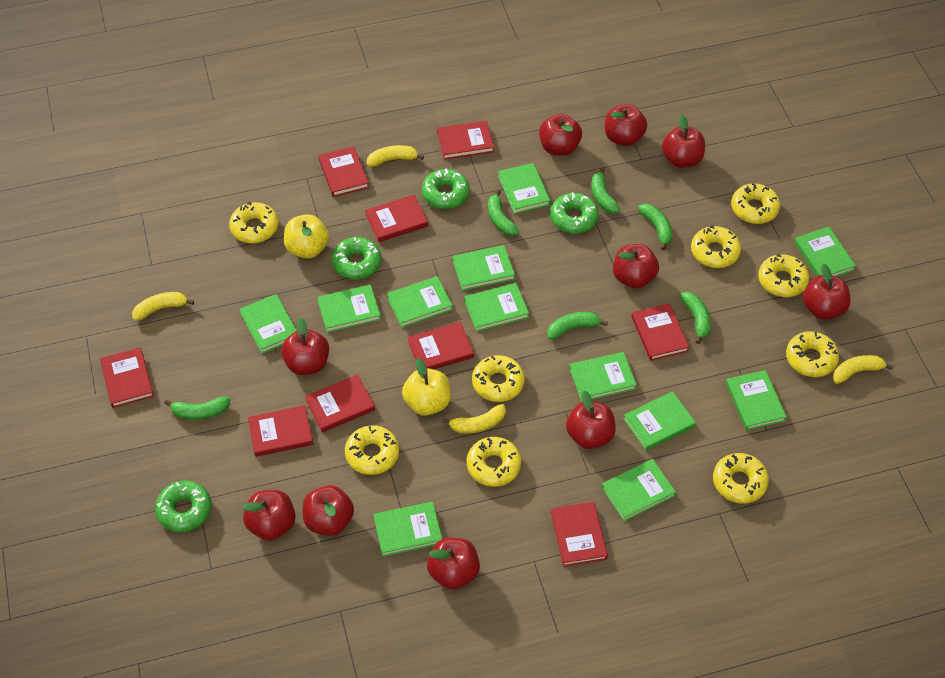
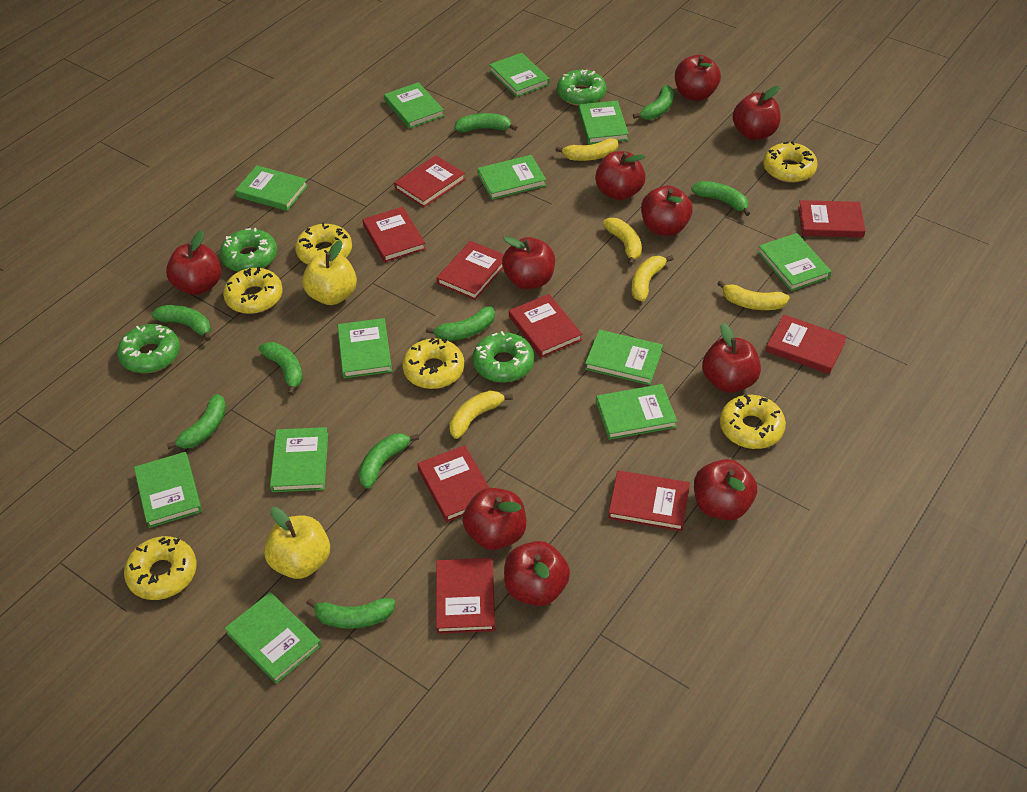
green banana: [164,397,230,420] [488,189,519,236] [547,312,608,340] [591,167,620,214] [638,204,673,251] [680,292,711,344] = 6 -> [152,305,211,341] [167,394,226,449] [259,342,303,395] [306,598,395,629] [358,433,419,489] [426,306,495,341] [454,113,517,132] [633,85,674,120] [691,181,750,216] = 9
yellow banana: [132,292,194,321] [367,145,424,167] [442,404,506,434] [833,355,894,384] = 4 -> [449,391,513,439] [555,138,618,161] [603,218,642,266] [631,255,674,302] [717,280,790,310] = 5
yellow donut: [229,202,279,243] [345,425,399,475] [467,437,521,487] [472,355,525,402] [691,225,741,268] [713,453,769,504] [731,183,780,224] [758,254,809,297] [786,331,839,377] = 9 -> [124,536,197,600] [223,267,283,314] [295,223,352,264] [402,338,464,389] [720,394,786,449] [763,141,818,183] = 6

